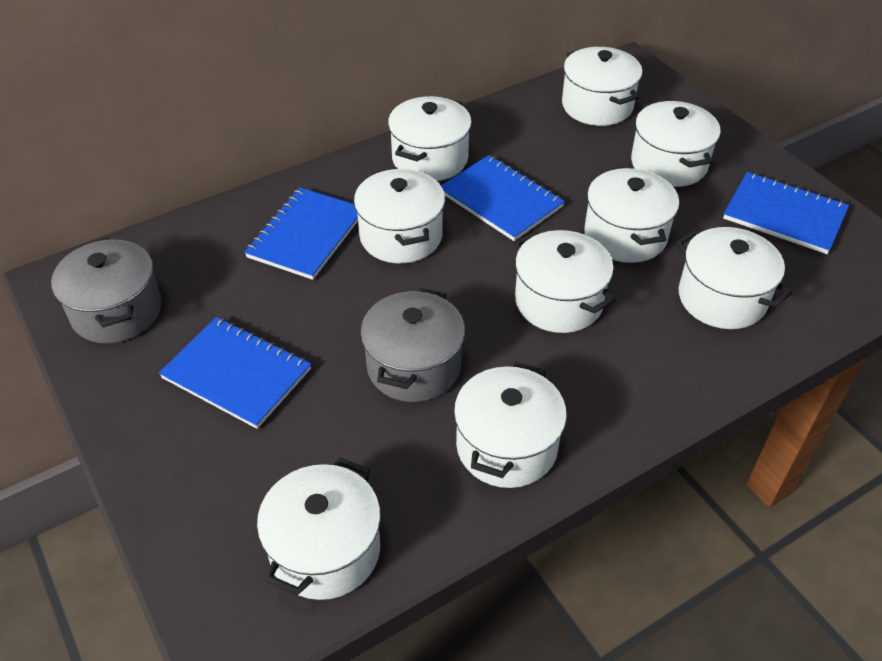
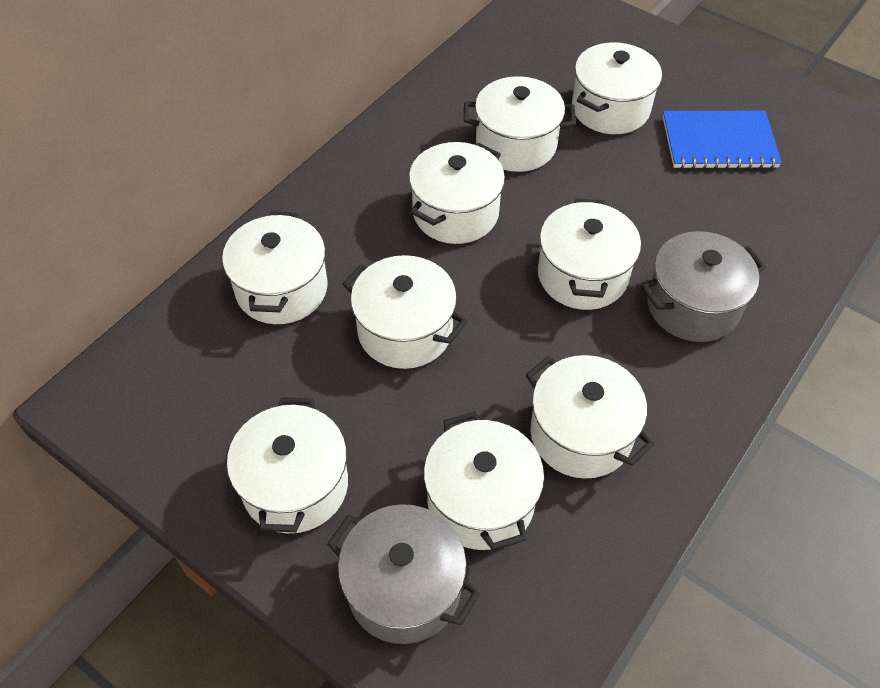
blue notebook: [159,317,311,429] [244,187,358,280] [441,155,565,241] [723,172,849,254] = 4 -> [662,111,782,169] = 1

